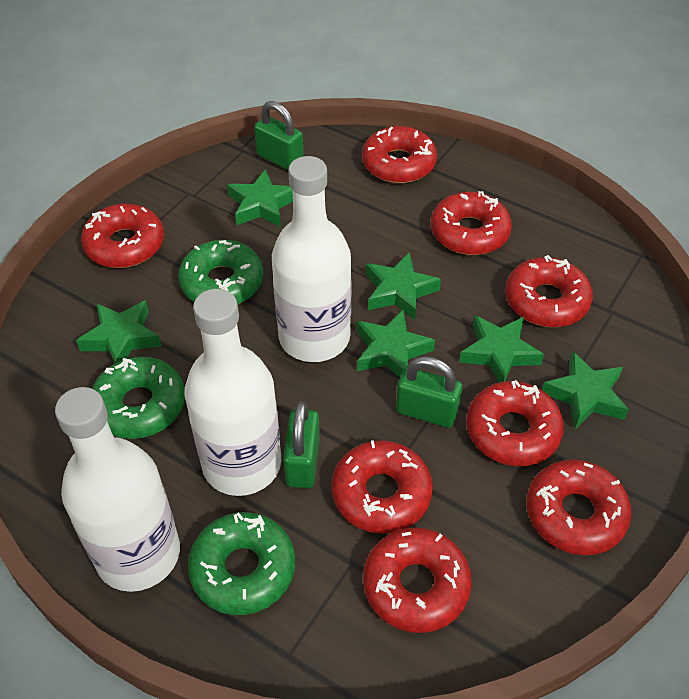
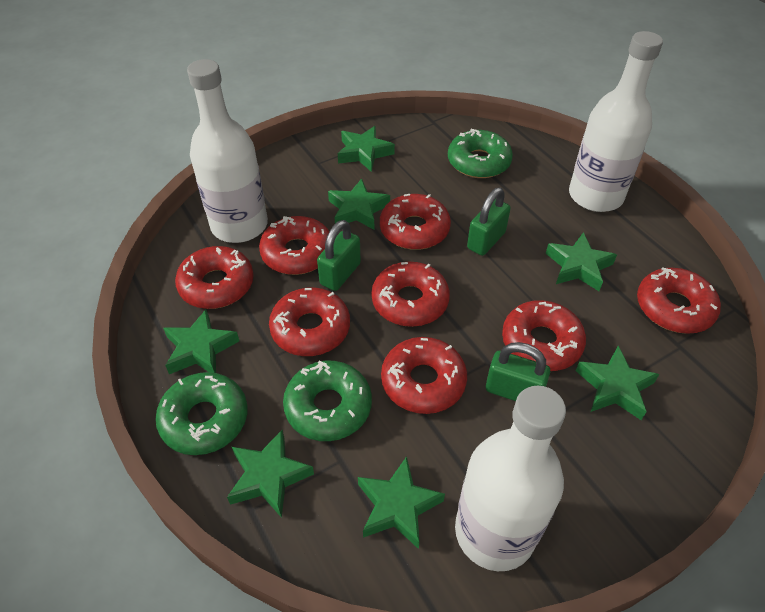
green star: [76,300,161,363] [227,169,293,227] [357,309,435,378] [366,252,441,320] [459,315,544,383] [542,351,629,429] = 6 -> [163,309,239,374] [227,430,314,518] [328,179,390,230] [338,126,395,172] [358,456,445,549] [546,232,617,291] [576,346,659,420] = 7

